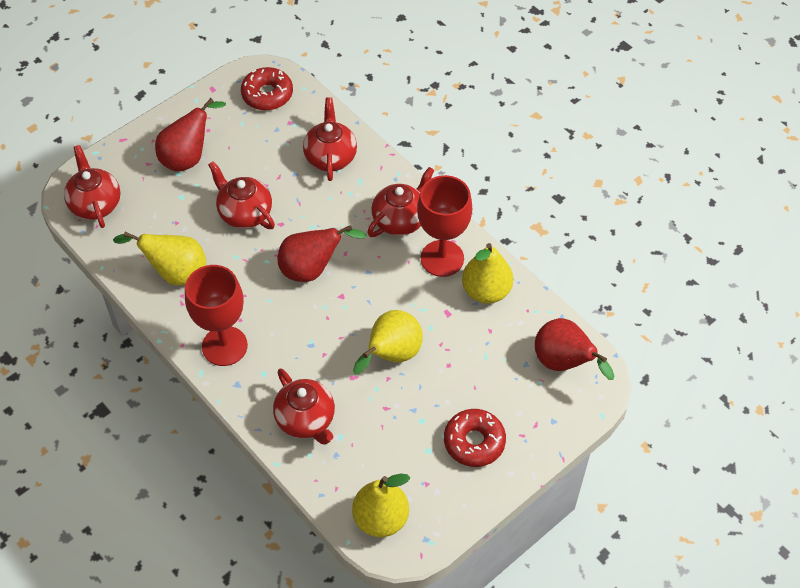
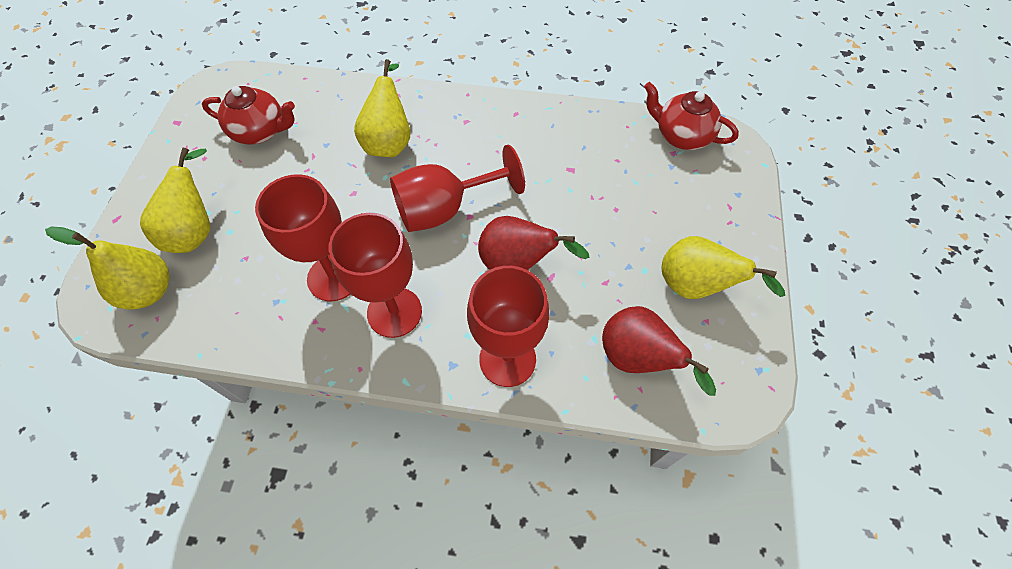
red donut: [241,67,293,110] [444,409,506,467] = 2 -> none = 0
red goblet: [185,265,248,366] [417,175,472,277] = 2 -> [255,174,350,301] [329,213,422,338] [390,145,525,232] [467,266,549,387] = 4
red pear: [155,98,226,172] [278,225,367,282] [535,318,614,380] = 3 -> [478,216,589,270] [602,306,716,396] = 2
red teapot: [64,145,120,228] [208,161,275,229] [273,369,335,445] [303,97,357,181] [367,167,435,237] = 5 -> [202,86,295,145] [644,82,739,150] = 2

